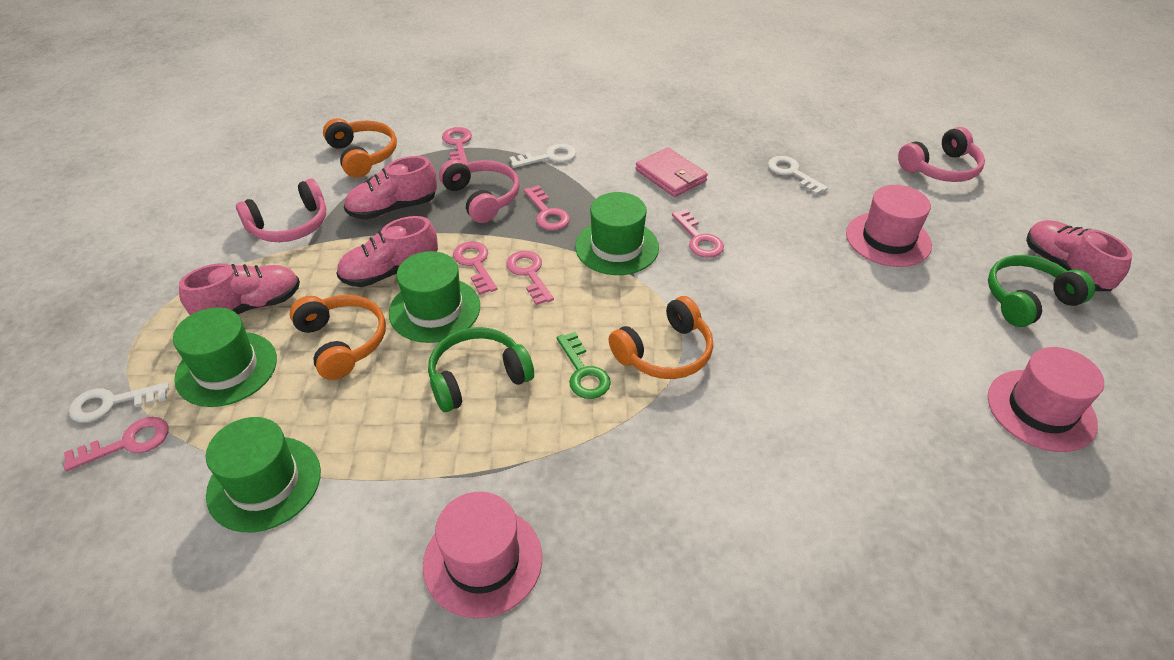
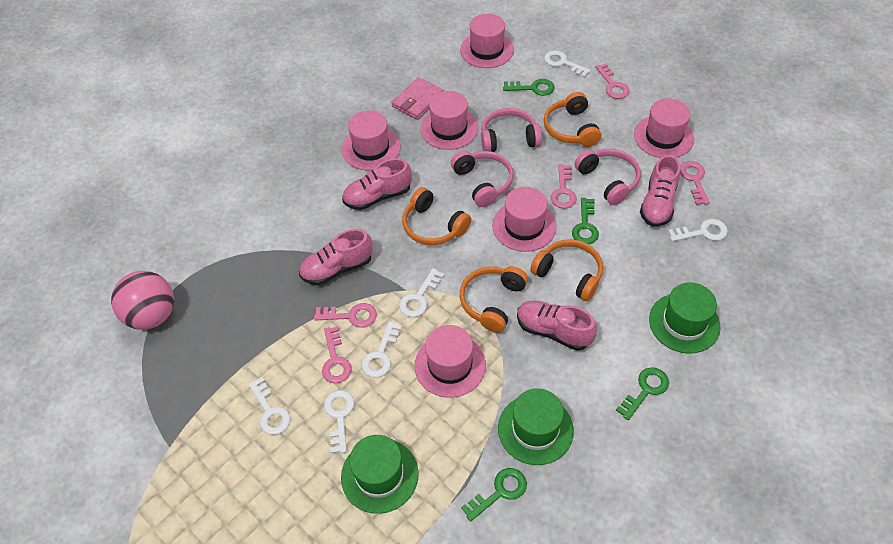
green hat: [173,307,277,407] [206,417,321,532] [389,251,480,343] [575,192,659,275] = 4 -> [341,435,419,514] [498,388,574,465] [649,282,720,354] = 3
green headphones: [428,327,534,412] [988,255,1095,327] = 2 -> none = 0
green key: [557,332,611,399] = 1 -> [461,468,527,522] [503,79,555,96] [572,198,599,244] [616,367,669,420] = 4
orange headphones: [290,295,386,380] [323,118,397,178] [609,296,713,379] = 3 -> [402,187,471,245] [460,266,528,333] [530,239,603,301] [544,92,601,147] = 4
pink ball: none = 0 -> [111,271,174,330] = 1
pink hat: [423,492,542,618] [846,185,932,267] [988,347,1104,452] = 3 -> [342,111,401,171] [414,325,486,398] [420,91,478,150] [460,14,514,68] [492,187,557,252] [634,98,694,158] = 6
pink key: [63,417,169,471] [442,127,472,163] [453,242,497,295] [506,251,554,305] [524,185,570,230] [672,209,724,258] = 6 -> [314,303,377,328] [322,326,352,383] [551,165,577,209] [595,64,629,99] [680,161,710,205] = 5
white key: [69,382,169,423] [509,144,576,168] [768,156,828,195] = 3 -> [249,377,291,435] [324,390,354,453] [362,321,402,378] [399,268,444,317] [544,50,591,78] [668,219,728,242] = 6

